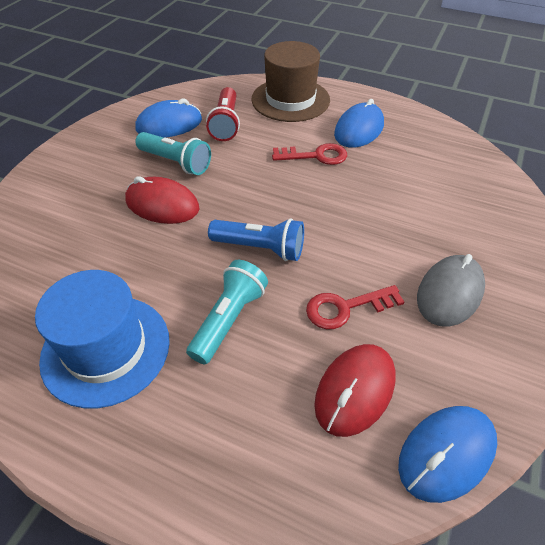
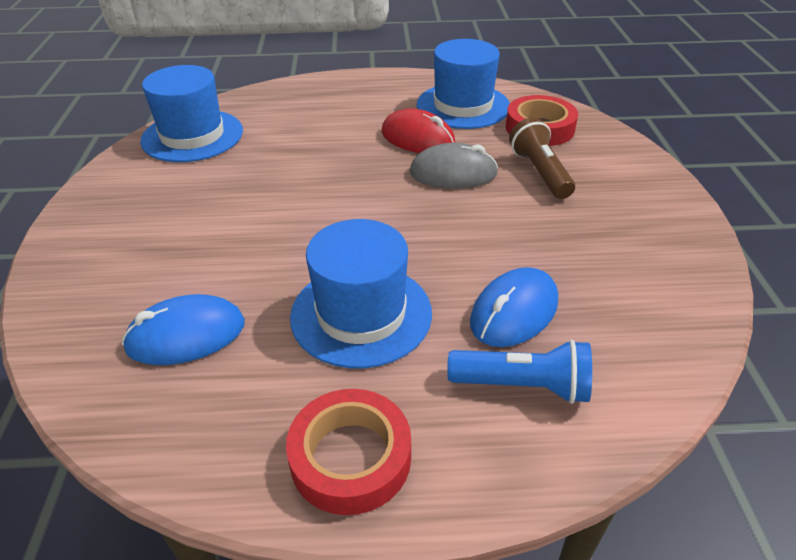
blue hat: [35,270,170,408] = 1 -> [140,65,243,162] [290,219,432,368] [417,39,510,129] = 3
blue mouse: [136,99,202,138] [334,99,384,148] [398,406,497,503] = 3 -> [122,294,245,365] [470,267,558,347] = 2
brown flashlight: none = 0 -> [509,117,575,199] = 1
brown hat: [251,41,330,122] = 1 -> none = 0
red flashlight: [206,87,240,141] = 1 -> none = 0
red key: [272,143,347,165] [306,285,404,329] = 2 -> none = 0
red mouse: [125,176,200,224] [314,344,395,437] = 2 -> [382,109,455,153] = 1
red tape: none = 0 -> [286,389,411,515] [506,95,578,146] = 2
turquoise flashlight: [135,132,211,175] [186,260,268,364] = 2 -> none = 0

